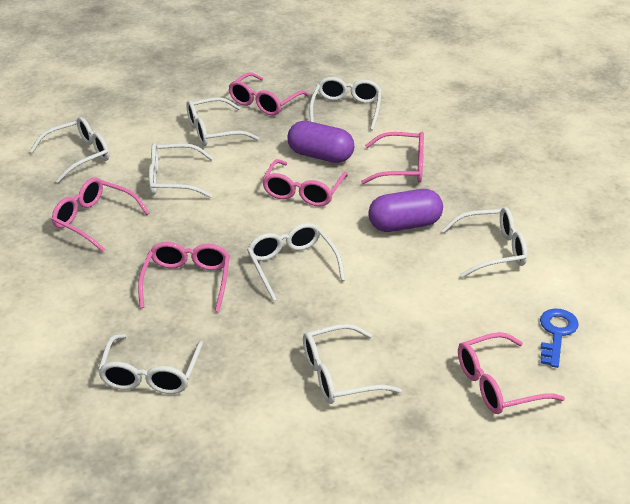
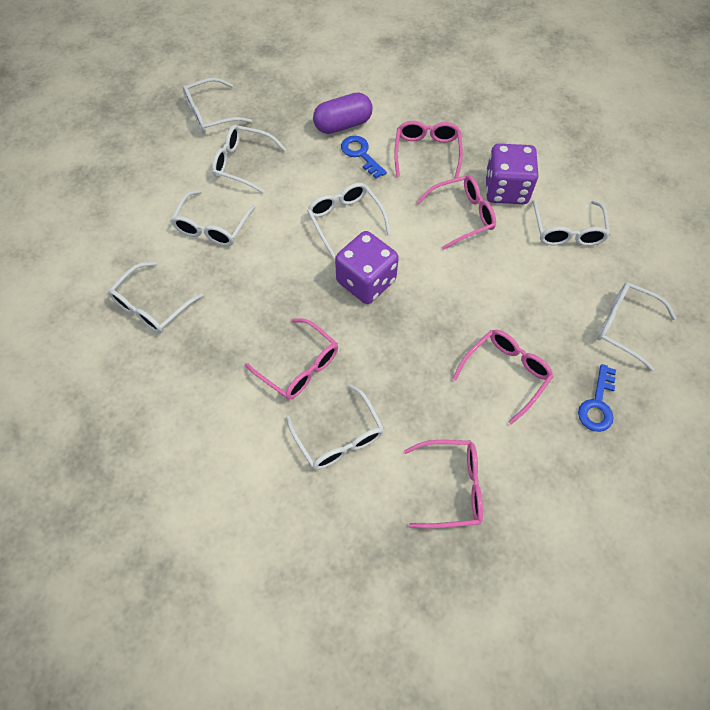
blue key: [540,309,579,368] = 1 -> [341,136,387,178] [578,364,616,432] = 2
pink glasses: [52,177,149,252] [138,242,230,312] [228,73,310,116] [262,159,348,207] [361,132,424,184] [458,332,565,414] = 6 -> [245,318,338,400] [394,121,463,179] [404,440,483,528] [417,175,496,250] [452,330,554,425] = 5
purple capsule: [287,121,354,163] [368,189,443,232] = 2 -> [313,92,373,134] = 1
purple dice: none = 0 -> [335,231,399,304] [485,144,538,204] = 2

